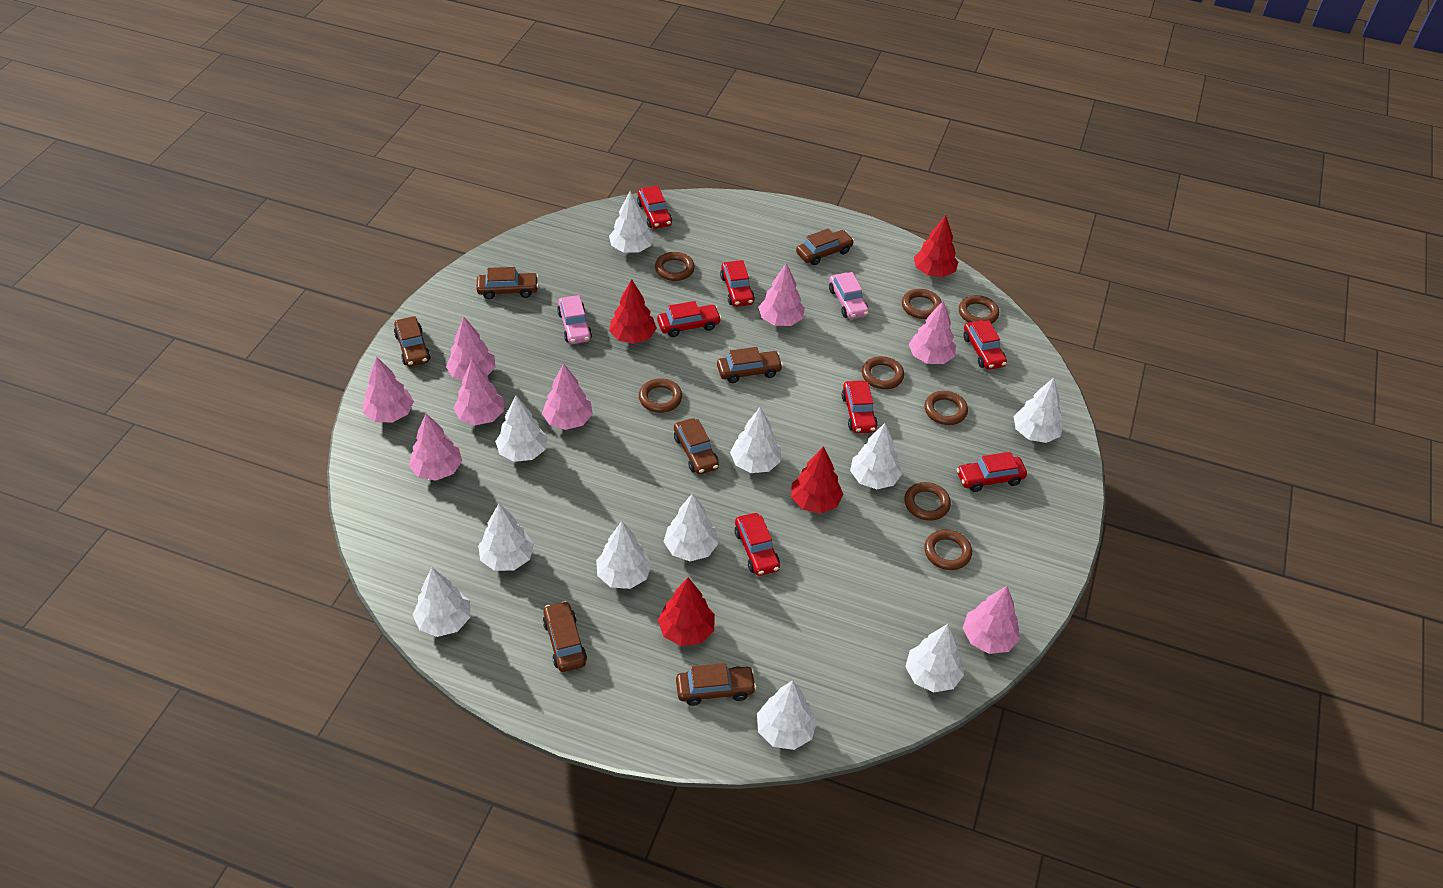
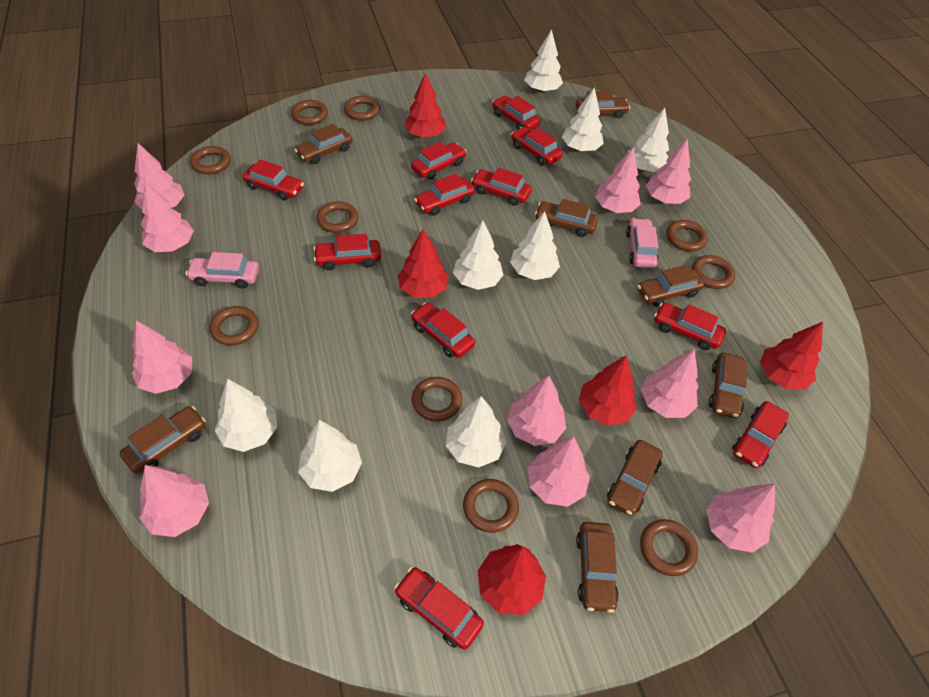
brown car: [394,316,430,367] [476,267,539,299] [543,601,587,672] [674,418,719,474] [676,663,757,706] [717,347,783,383] [796,228,854,265] = 7 -> [120,406,206,473] [294,124,353,164] [535,199,598,237] [576,91,630,118] [576,522,619,613] [607,440,663,516] [637,265,704,307] [709,352,748,418] = 8
brown ring: [639,378,682,413] [655,252,695,281] [862,356,904,389] [902,289,942,319] [904,482,951,521] [924,391,968,425] [924,530,972,570] [959,295,999,324] = 8 -> [190,146,231,174] [209,306,259,346] [291,100,328,125] [317,201,359,233] [344,96,380,121] [412,377,462,421] [463,479,519,533] [640,519,698,576] [666,220,708,251] [692,255,735,289] = 10
pink tree: [363,357,414,422] [409,413,462,481] [446,316,496,380] [453,359,504,425] [542,364,593,430] [758,263,805,326] [909,301,956,364] [963,586,1020,654] = 8 -> [132,320,192,394] [134,143,184,209] [139,465,209,537] [141,182,194,252] [507,375,566,446] [528,436,590,507] [595,148,641,213] [641,349,699,418] [646,139,691,204] [706,484,775,553] = 10
red car: [637,185,672,229] [657,301,721,337] [720,260,755,307] [735,513,780,576] [842,381,878,433] [957,452,1027,492] [963,320,1007,370] = 7 -> [243,159,304,201] [314,234,381,270] [394,567,484,649] [411,142,467,180] [411,302,475,358] [414,174,475,216] [471,168,532,206] [492,96,541,130] [511,127,563,166] [654,302,726,350] [732,401,789,468] = 11
red tree: [609,279,657,344] [658,578,715,646] [791,446,843,513] [914,215,958,277] = 4 -> [398,229,449,298] [404,73,446,138] [478,544,546,615] [579,355,637,426] [760,322,823,390] = 5
white tree: [413,567,470,637] [478,504,534,571] [495,396,547,462] [596,521,652,589] [609,191,653,253] [664,493,718,561] [730,407,781,473] [757,680,817,750] [850,423,902,489] [905,624,964,692] [1013,378,1064,443] = 11 -> [215,379,277,452] [298,420,362,492] [446,396,506,468] [453,220,504,290] [510,211,560,280] [524,29,563,93] [562,87,604,151] [628,108,669,172] = 8

